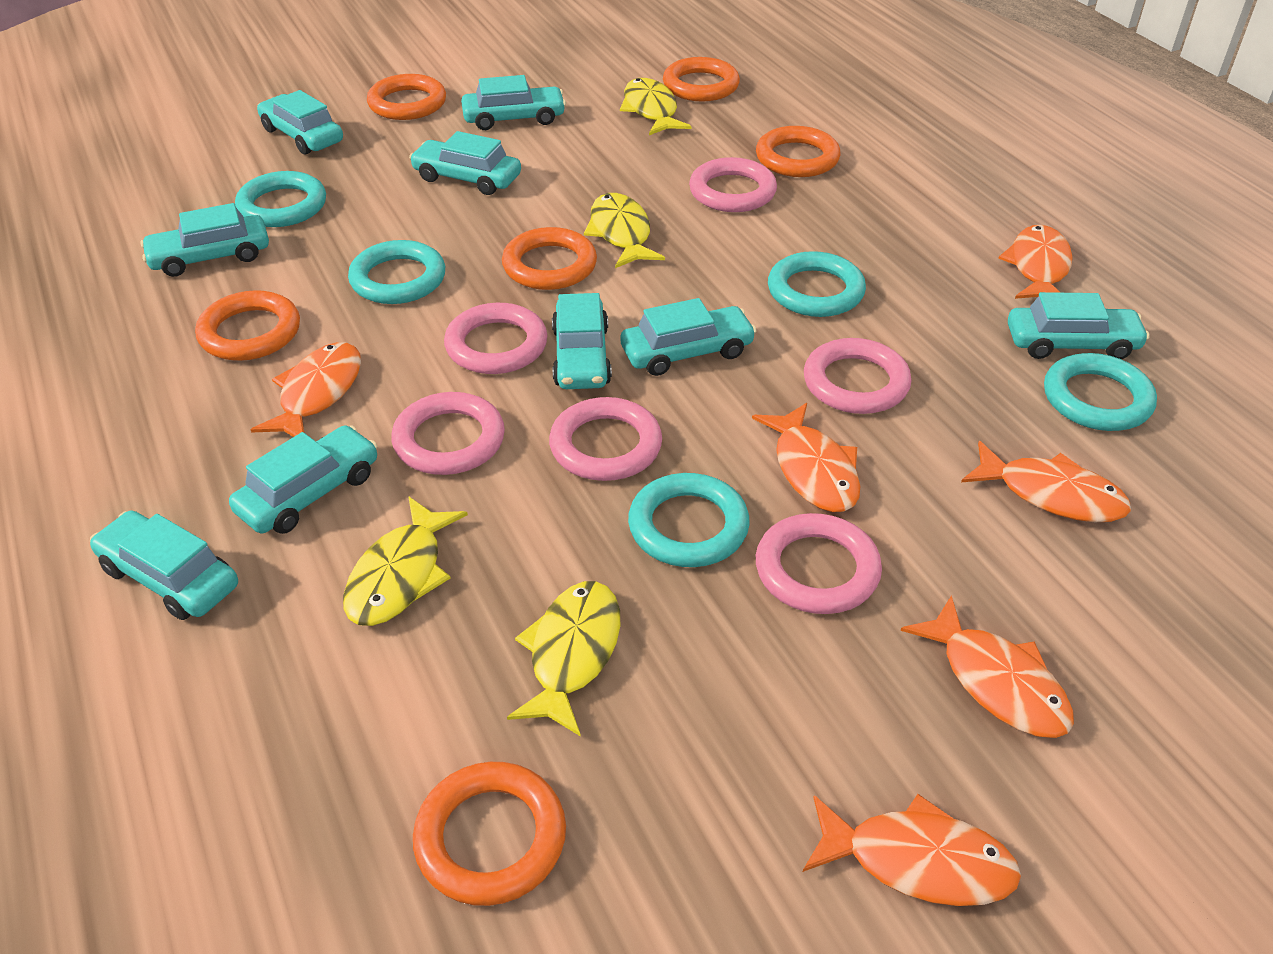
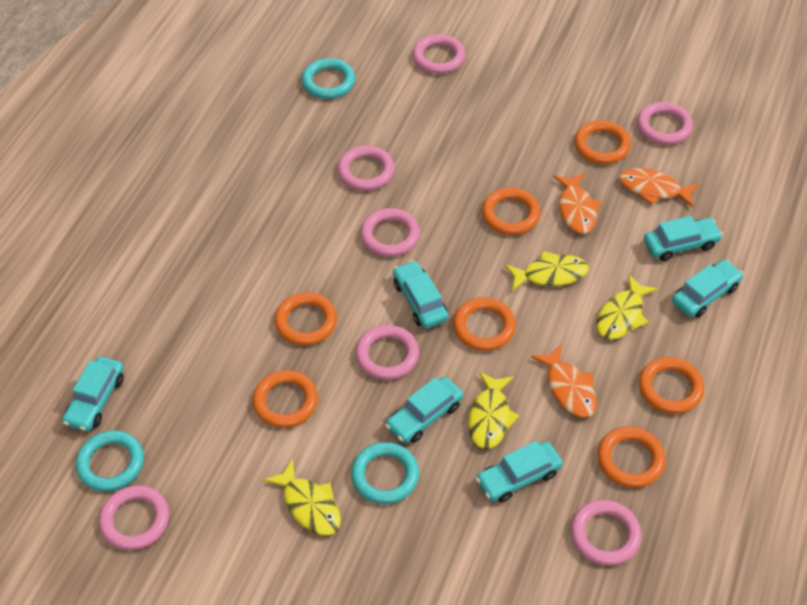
orange fish: [251,342,361,437] [752,403,860,512] [803,794,1021,906] [901,595,1074,738] [961,441,1131,522] [998,225,1073,299] = 6 -> [531,344,597,418] [553,173,602,234] [619,168,699,208] = 3
orange ring: [195,290,300,361] [367,74,446,120] [413,762,566,906] [502,227,597,290] [663,57,740,102] [756,126,840,177] = 6 -> [253,370,318,428] [275,292,337,345] [453,297,516,351] [482,188,541,235] [575,120,631,164] [597,426,666,488] [639,357,704,414] = 7
pink ring: [391,392,505,475] [444,303,548,374] [549,397,662,481] [689,157,777,212] [756,513,882,614] [804,338,911,414] = 6 -> [99,485,169,550] [338,146,395,191] [356,325,419,380] [361,208,420,257] [412,34,465,74] [571,500,641,566] [637,102,693,145] = 7
turquoise car: [90,511,238,620] [140,203,269,277] [229,425,378,534] [257,90,343,155] [409,131,521,195] [461,75,566,130] [552,293,612,389] [621,298,756,376] [1008,292,1150,359] = 9 -> [63,356,124,432] [385,377,463,443] [393,260,448,329] [476,441,563,503] [644,216,723,261] [672,260,743,317] = 6
turquoise ring: [235,171,326,227] [348,240,445,304] [628,473,750,567] [768,251,866,317] [1044,353,1157,431] = 5 -> [76,430,144,492] [302,58,355,99] [351,442,419,504] = 3

